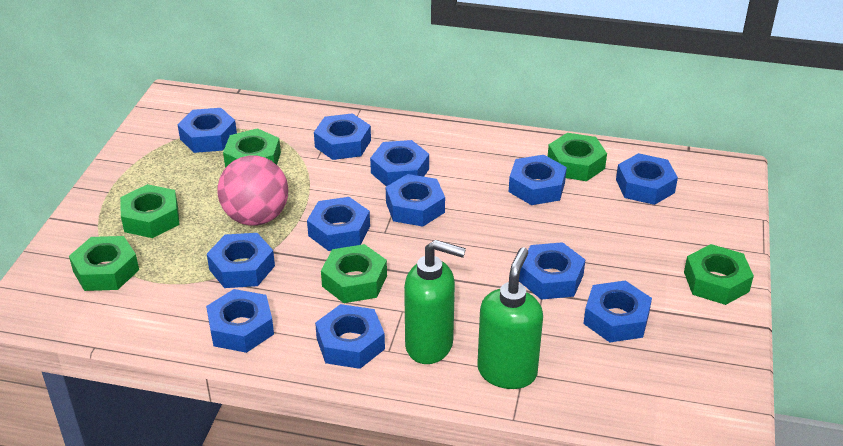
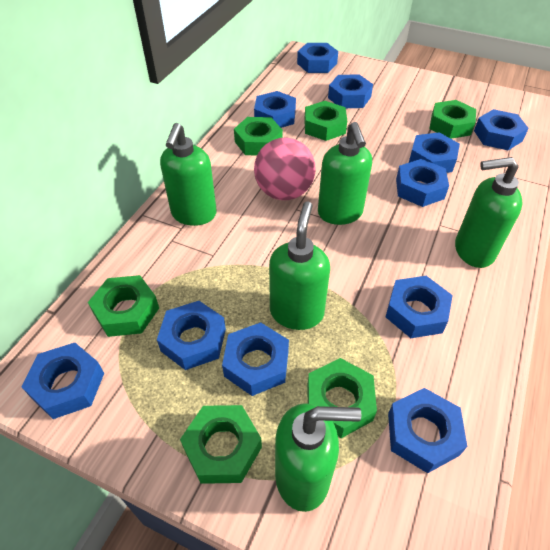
blue nut: [178,108,237,153] [206,289,274,353] [207,233,275,288] [307,197,370,251] [314,113,371,160] [315,304,385,369] [370,140,429,186] [386,174,445,227] [509,155,567,205] [519,242,585,300] [583,281,652,342] [616,153,678,205] = 12 -> [22,343,104,419] [157,301,226,370] [222,322,289,396] [254,91,296,128] [297,43,338,73] [328,74,373,108] [386,276,453,338] [388,388,467,473] [396,159,449,207] [409,132,460,173] [474,109,529,150] = 11
green soap dispenser: [404,240,466,364] [477,247,543,389] = 2 -> [160,123,217,226] [269,202,330,330] [275,403,361,512] [318,122,372,225] [455,157,523,268] = 5

